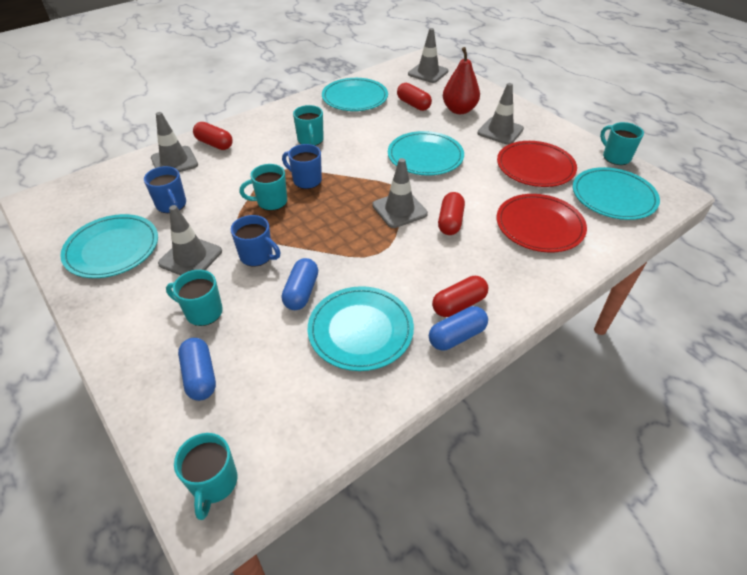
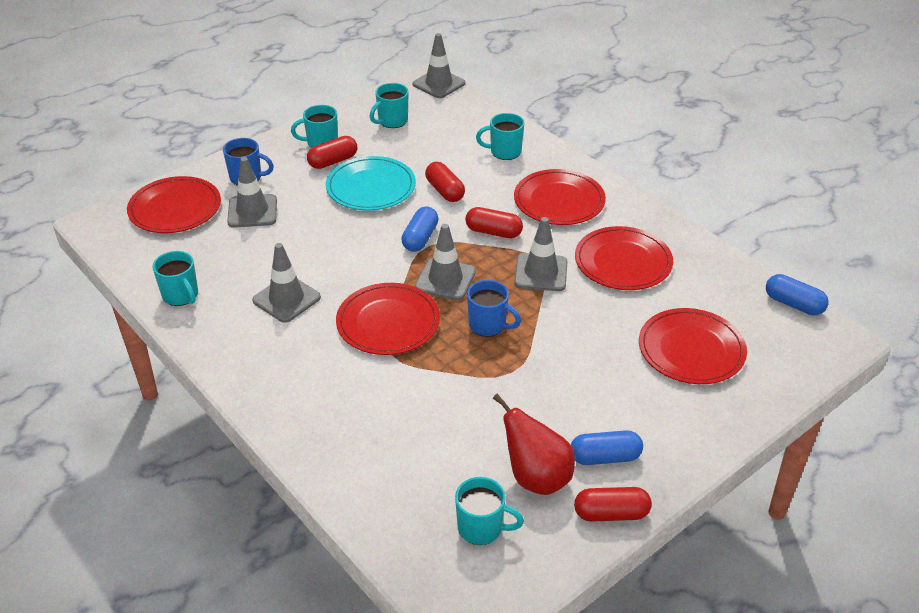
blue mug: [144,166,186,213] [230,215,281,267] [282,144,322,189] = 3 -> [223,138,274,186] [467,280,521,337] = 2
red plate: [497,141,577,187] [497,194,587,252] = 2 -> [127,176,221,233] [336,283,440,355] [514,169,606,225] [575,226,673,290] [639,308,747,384] = 5
turquoise plate: [60,214,158,278] [308,286,414,371] [322,78,388,111] [388,131,464,176] [573,167,660,220] = 5 -> [326,156,416,210] = 1

